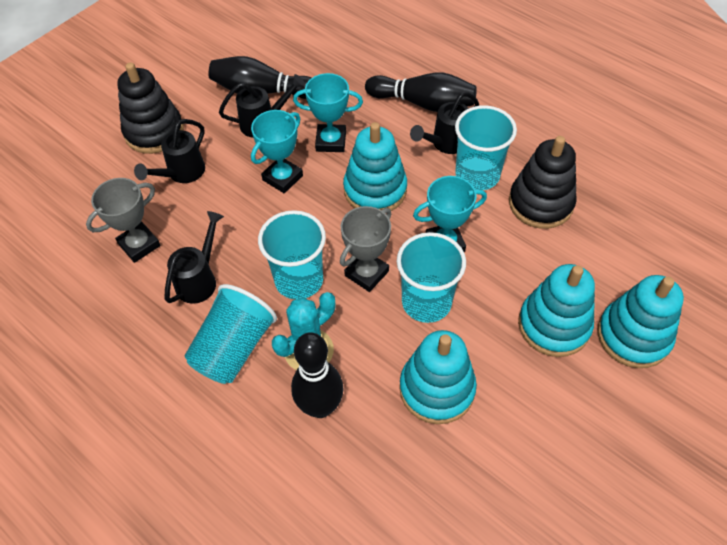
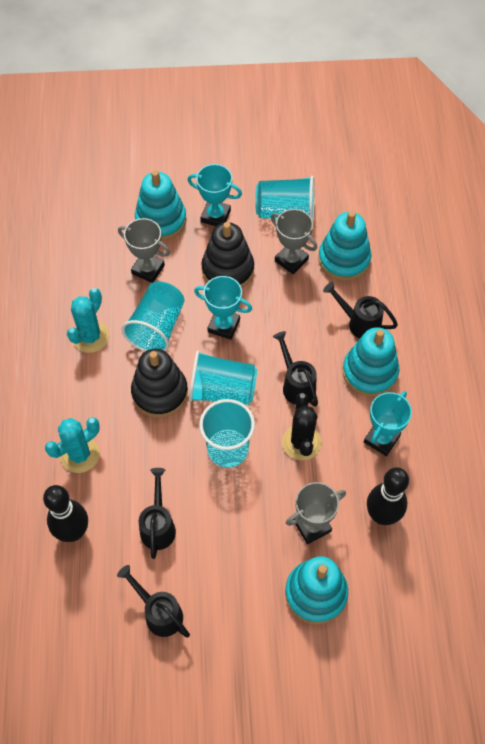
black bowling pin: [208,56,311,99] [291,332,344,418] [365,72,477,112] = 3 -> [43,485,88,542] [367,467,409,525] = 2
black cactus: none = 0 -> [282,393,321,460] = 1
grey trophy: [86,178,161,263] [340,206,391,292] = 2 -> [118,218,170,283] [271,209,317,274] [286,482,346,544] = 3
turquoise cactus: [272,292,336,370] = 1 -> [45,417,100,473] [67,288,109,353] = 2

